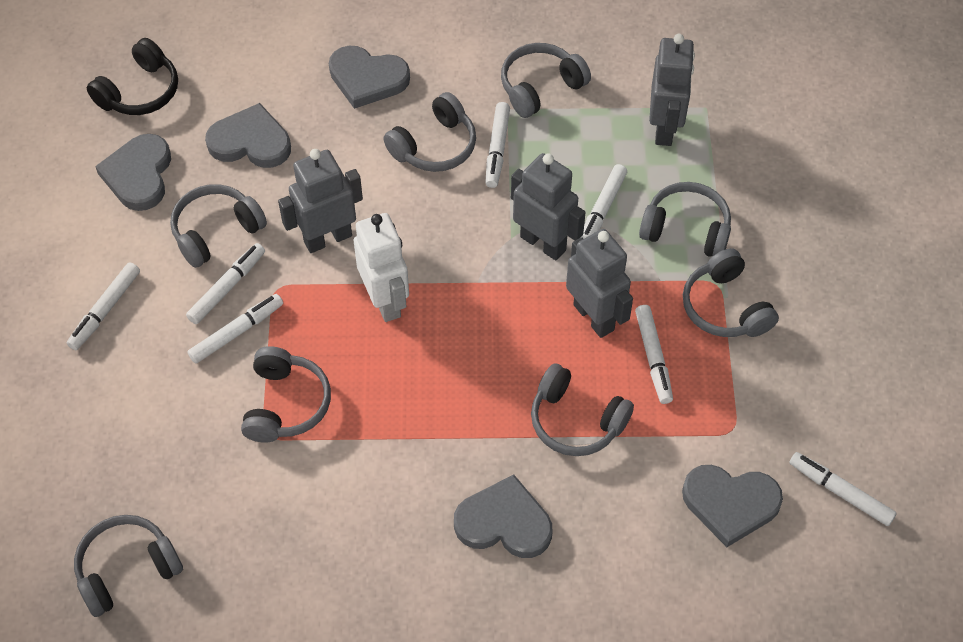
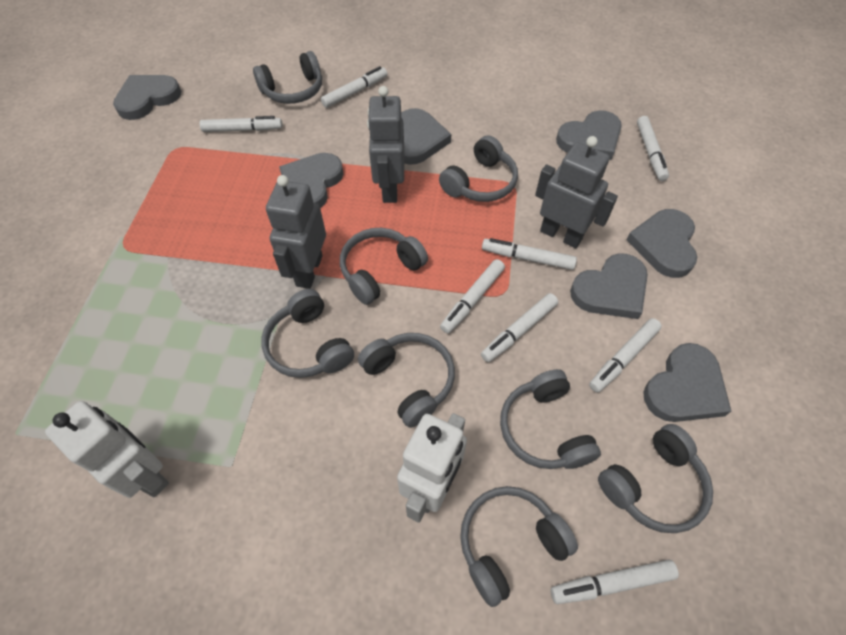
black headphones: [87,38,178,115] = 1 -> none = 0
grey heart: [95,134,171,211] [205,103,291,168] [329,46,410,109] [454,474,552,558] [682,465,783,547] = 5 -> [113,75,181,120] [279,153,344,208] [401,108,451,165] [556,110,622,160] [570,253,648,319] [626,209,698,278] [643,343,731,422] = 7
grey robot: [278,149,363,253] [511,153,586,260] [566,229,633,338] [649,34,695,146] = 4 -> [266,175,326,289] [367,86,404,203] [535,136,618,248] = 3
white marker: [67,262,140,350] [186,243,265,324] [187,294,283,364] [485,102,510,188] [580,164,627,239] [635,305,673,404] [789,452,897,526] = 7 -> [200,116,283,132] [321,66,387,108] [440,259,505,333] [481,293,558,362] [482,238,577,270] [551,559,679,604] [589,318,662,393] [637,116,669,181] = 8
white robot: [354,213,409,322] = 1 -> [45,401,169,498] [397,413,467,523] = 2

